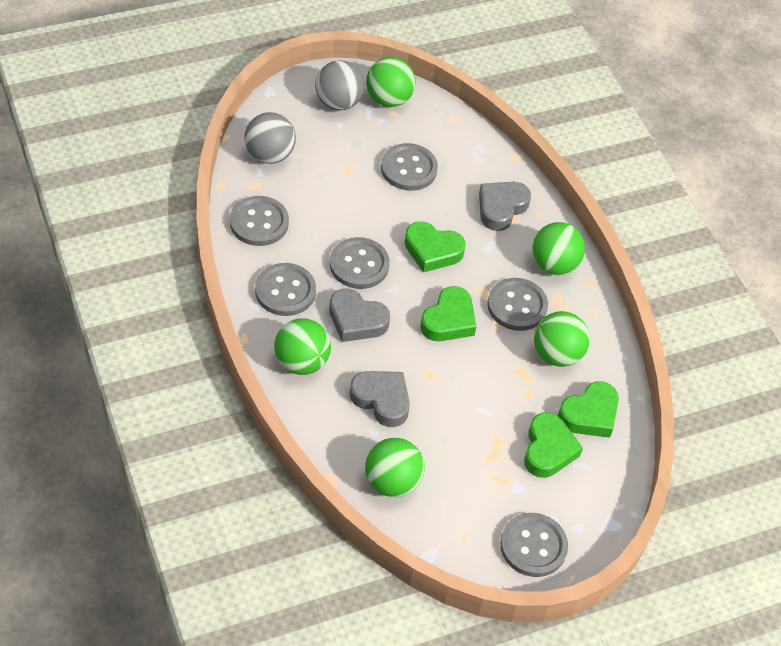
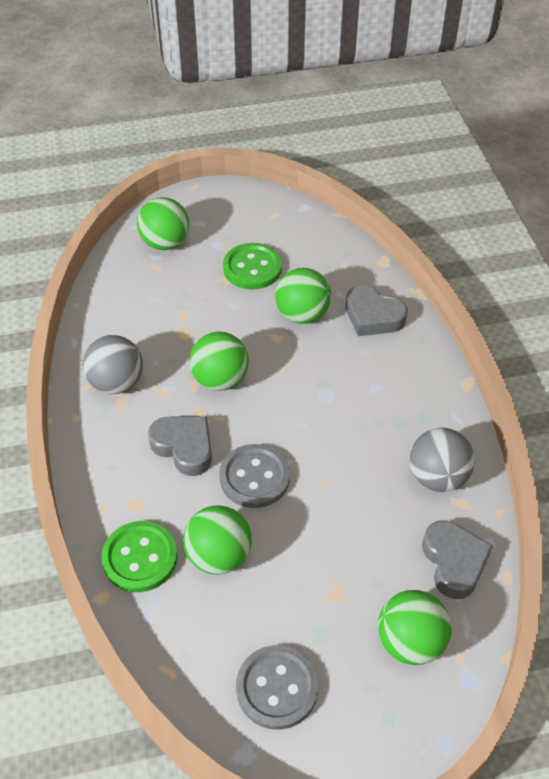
green button: none = 0 -> [101,521,178,592] [223,243,282,289] = 2
green heart: [405,221,466,273] [420,286,476,341] [524,412,583,478] [558,381,619,438] = 4 -> none = 0
grey button: [230,196,289,246] [255,263,316,316] [330,237,389,289] [381,143,438,191] [488,278,548,331] [500,513,568,577] = 6 -> [219,444,290,508] [236,645,318,730] = 2

